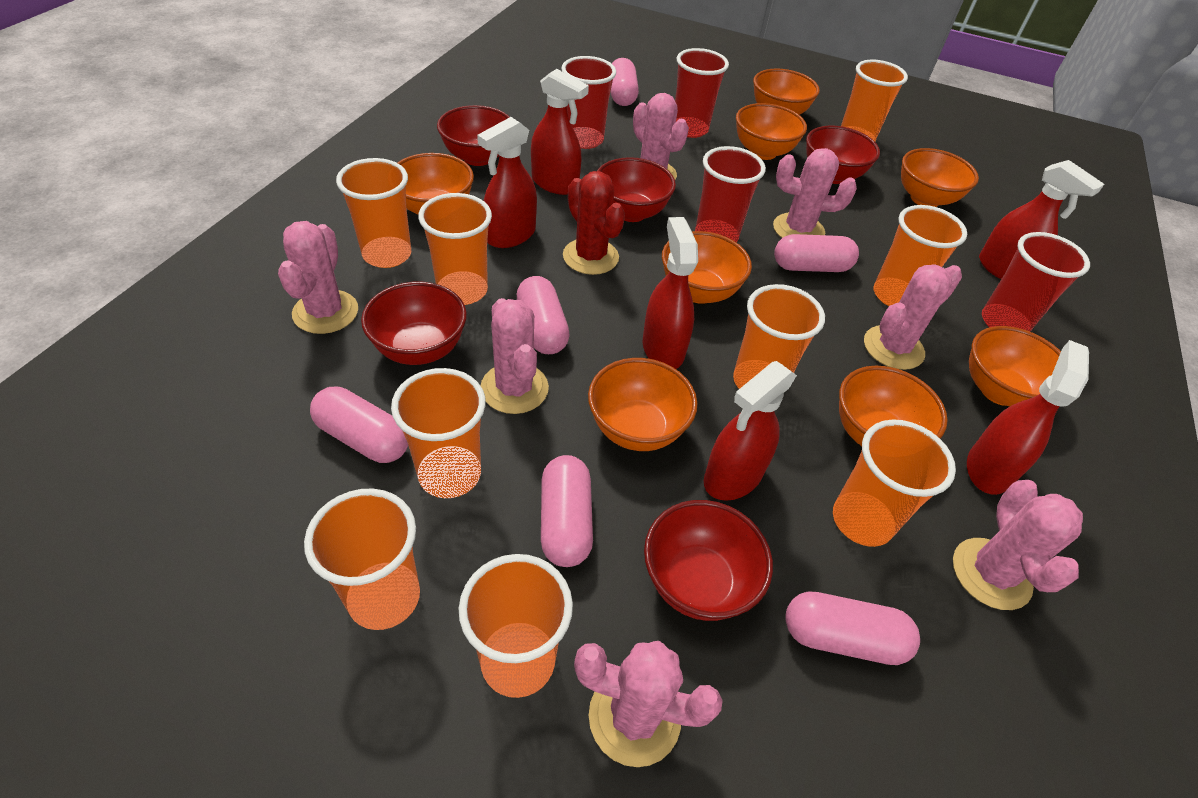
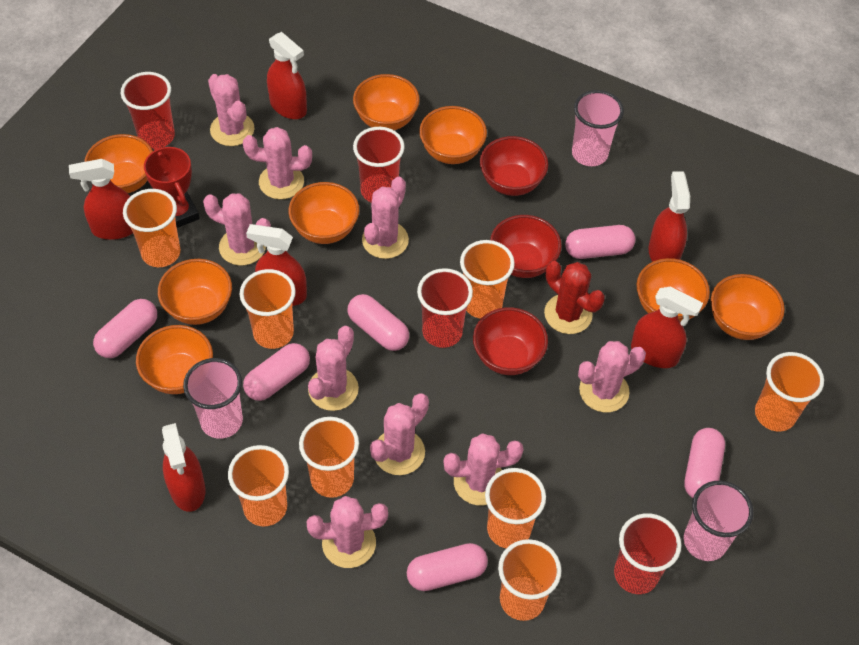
orange cup: [304,489,420,630] [336,158,411,268] [391,368,486,498] [418,193,492,305] [459,554,573,698] [733,284,825,389] [833,419,956,547] [841,60,908,141] [873,205,967,306] = 9 -> [123,189,180,267] [228,445,289,526] [240,269,296,349] [299,417,359,498] [460,240,515,318] [485,468,546,548] [498,539,561,621] [755,352,824,432] = 8
pink cactus: [278,221,358,334] [481,298,549,414] [574,641,723,767] [633,93,689,180] [773,148,857,238] [864,264,962,370] [953,480,1083,610] = 7 -> [203,193,271,266] [208,74,255,146] [243,127,312,199] [306,496,388,568] [308,326,359,411] [362,177,409,259] [370,393,429,475] [444,433,524,505] [578,341,646,412] = 9
pink cup: none = 0 -> [183,358,243,439] [572,90,624,166] [684,481,753,561] = 3
red bowl: [361,282,467,365] [437,105,510,166] [597,157,676,222] [644,500,773,621] [806,126,880,184] = 5 -> [473,307,548,375] [480,136,548,196] [490,215,562,278] = 3
red trophy: none = 0 -> [144,146,200,228] = 1

